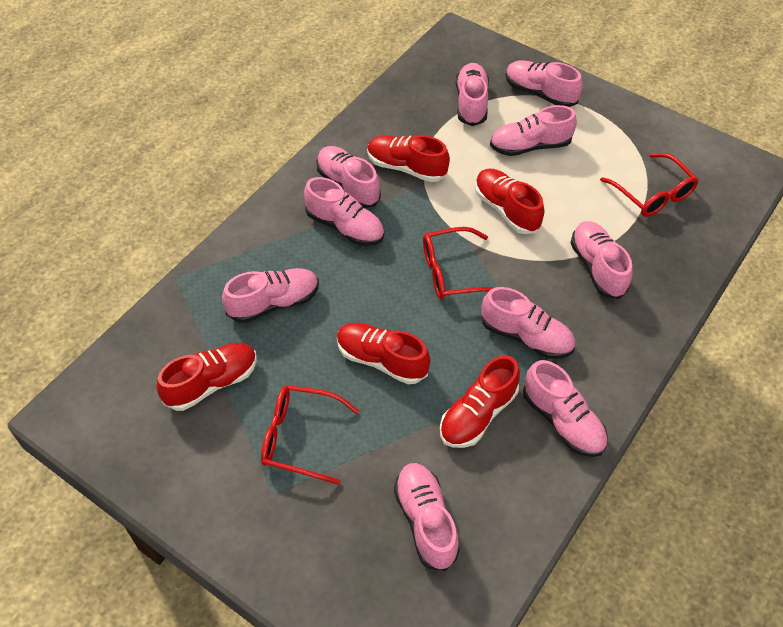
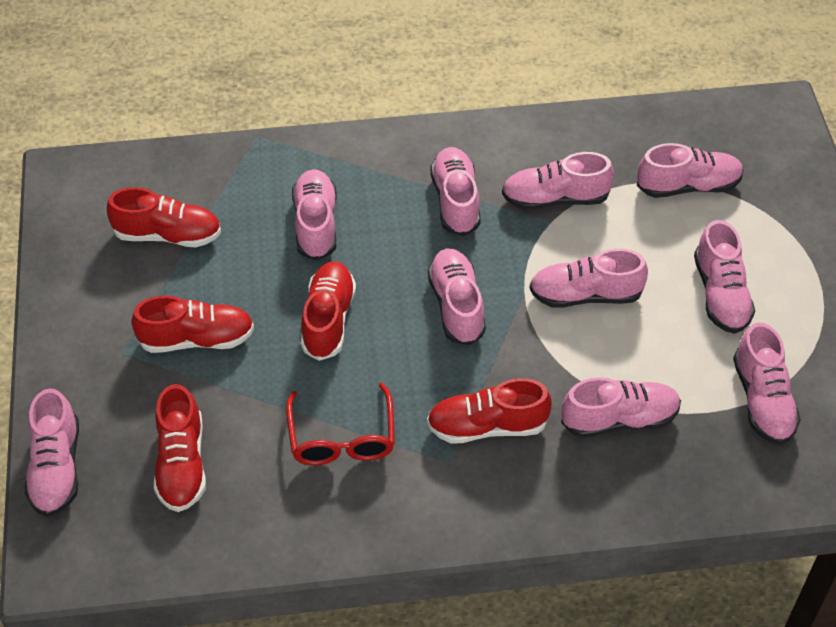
red glasses: [261,385,359,485] [423,227,495,299] [600,153,699,217] = 3 -> [286,383,395,465] = 1

